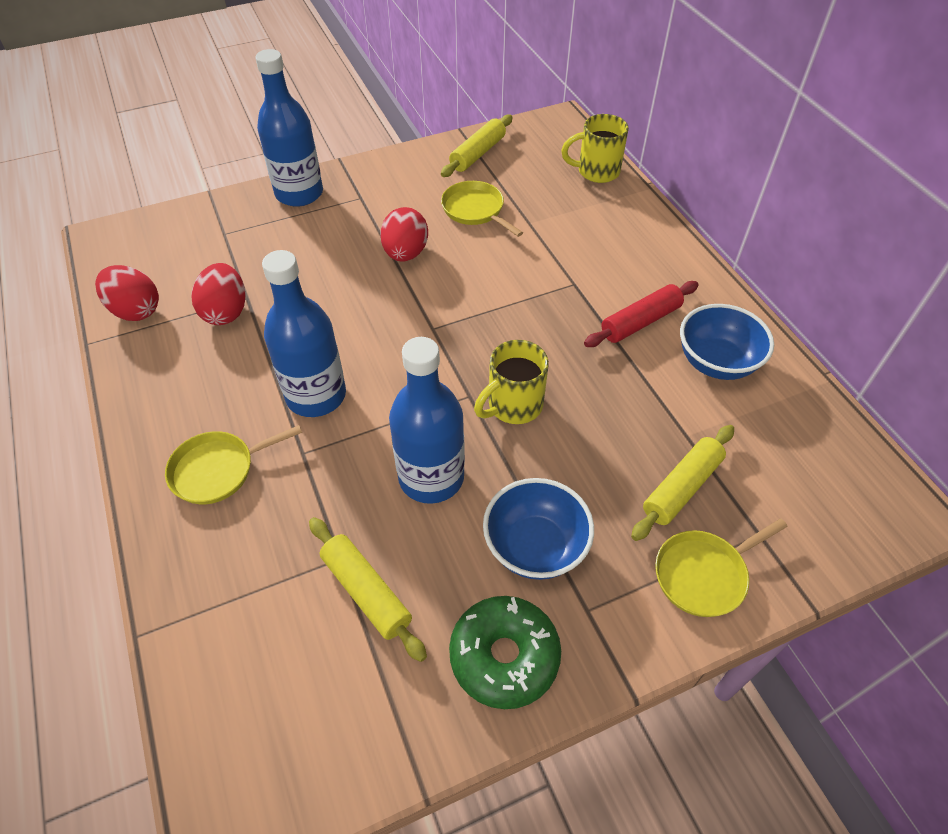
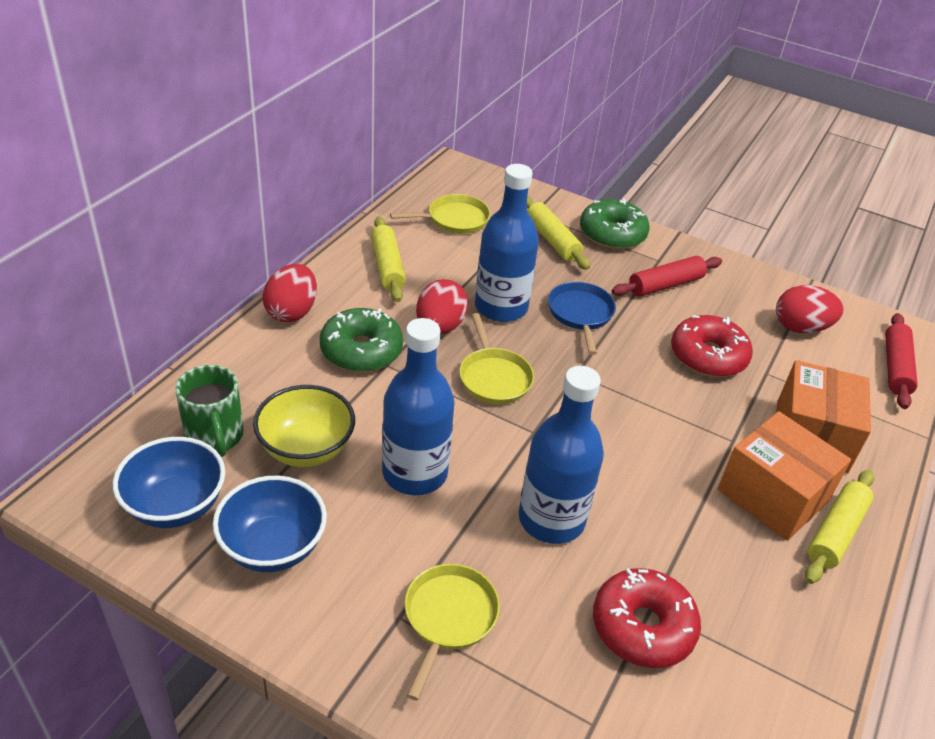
blue pan: none = 0 -> [548,282,616,355] = 1
green donut: [449,596,561,709] = 1 -> [320,308,403,372] [580,199,650,249] = 2
green mug: none = 0 -> [175,365,244,457] = 1
orange box: none = 0 -> [718,411,851,541] [776,360,871,473] = 2
red donut: none = 0 -> [593,568,701,668] [671,315,753,377] = 2
red rolling pin: [584,281,699,347] = 1 -> [612,256,722,297] [885,313,918,409] = 2
yellow bowl: none = 0 -> [253,385,355,467] = 1
yellow mug: [474,340,549,424] [561,114,629,183] = 2 -> none = 0

